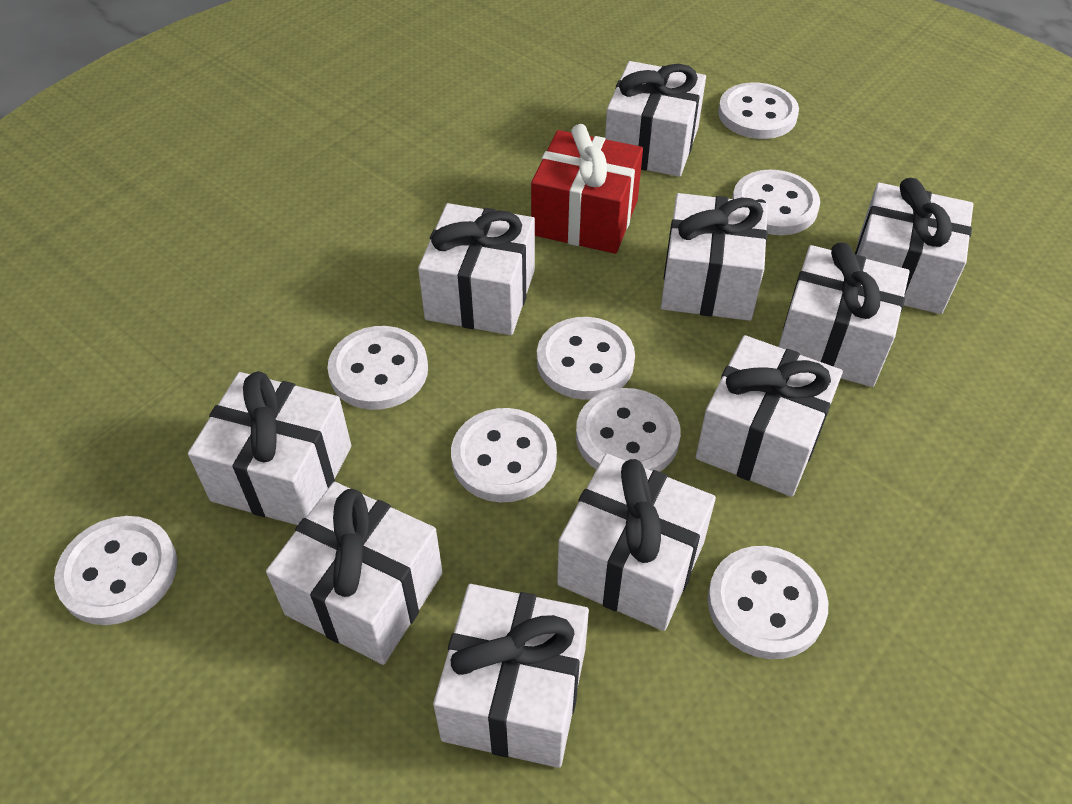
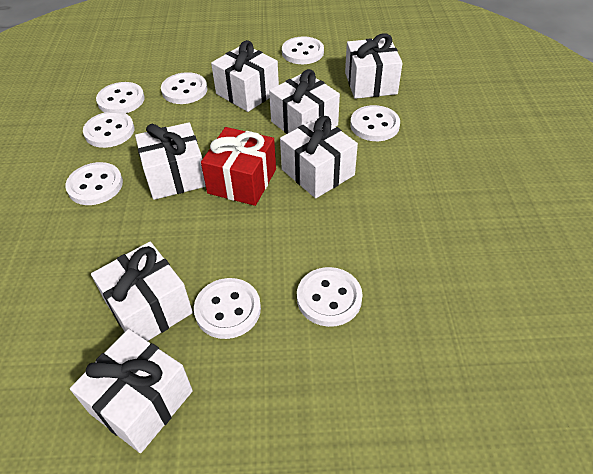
white gift: [188,371,351,525] [266,482,443,665] [418,203,535,335] [433,584,589,768] [557,454,716,631] [605,61,706,177] [661,193,768,321] [696,335,843,497] [779,242,910,387] [855,178,973,314] = 10 -> [70,329,193,453] [91,242,193,341] [135,122,206,200] [211,40,279,112] [269,69,340,134] [280,116,358,198] [345,33,403,99] = 7

